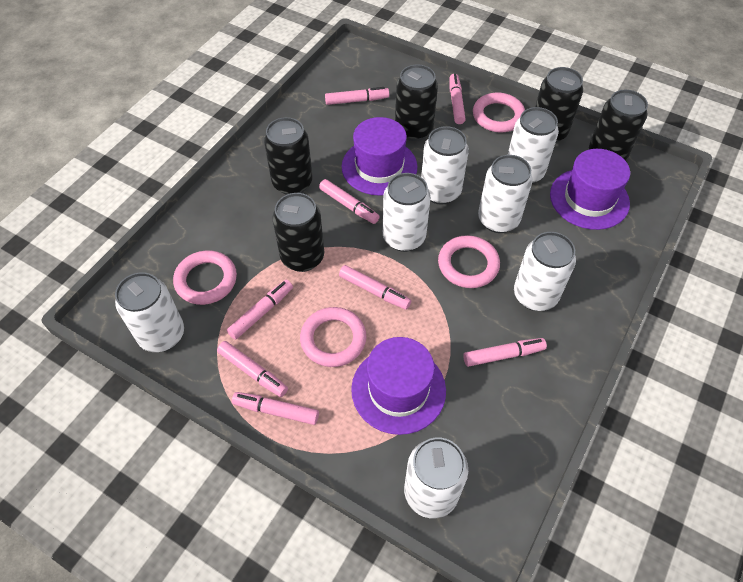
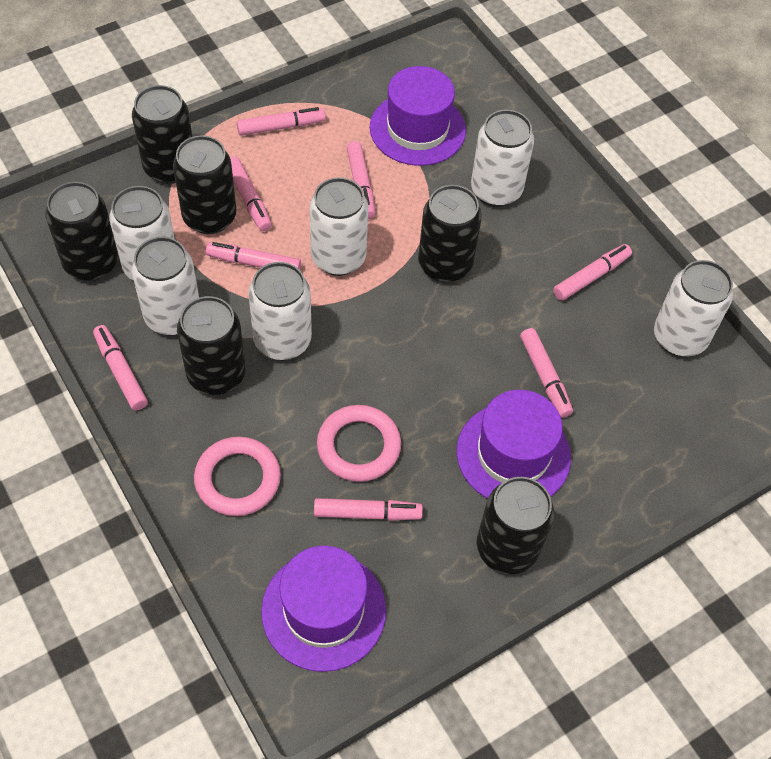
black can: [264,117,312,195] [272,193,324,272] [395,64,438,141] [535,67,583,143] [589,90,648,161] = 5 -> [46,182,118,281] [132,85,192,184] [173,135,237,234] [177,296,246,395] [418,185,482,283] [477,477,554,574] = 6
pink ring: [173,250,237,305] [300,307,366,367] [438,235,500,288] [473,93,525,132] = 4 -> [194,436,281,516] [317,405,401,482] = 2
white can: [115,272,184,352] [383,173,431,252] [404,438,468,518] [421,126,469,205] [478,155,533,233] [508,107,559,184] [514,232,576,311] = 7 -> [109,186,175,281] [131,237,199,336] [248,262,312,360] [310,177,368,276] [471,110,534,207] [654,260,733,357] = 6

